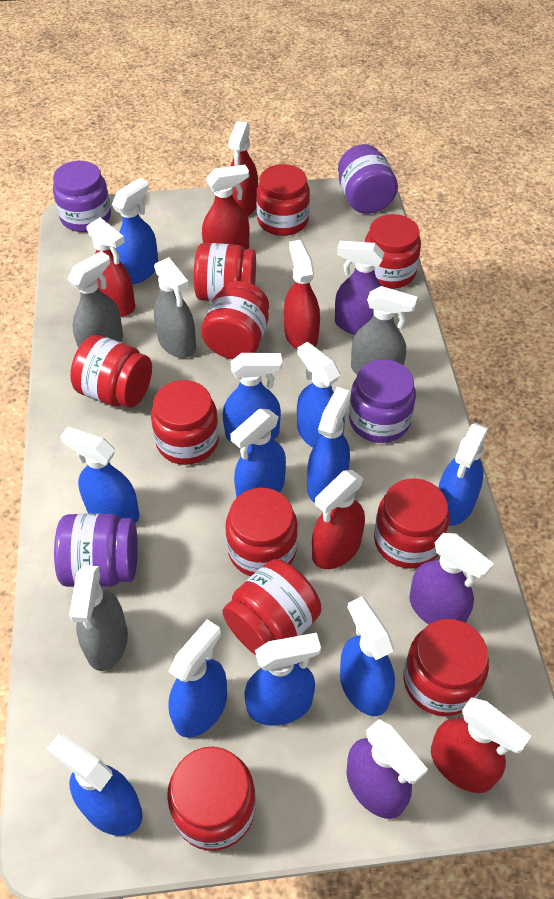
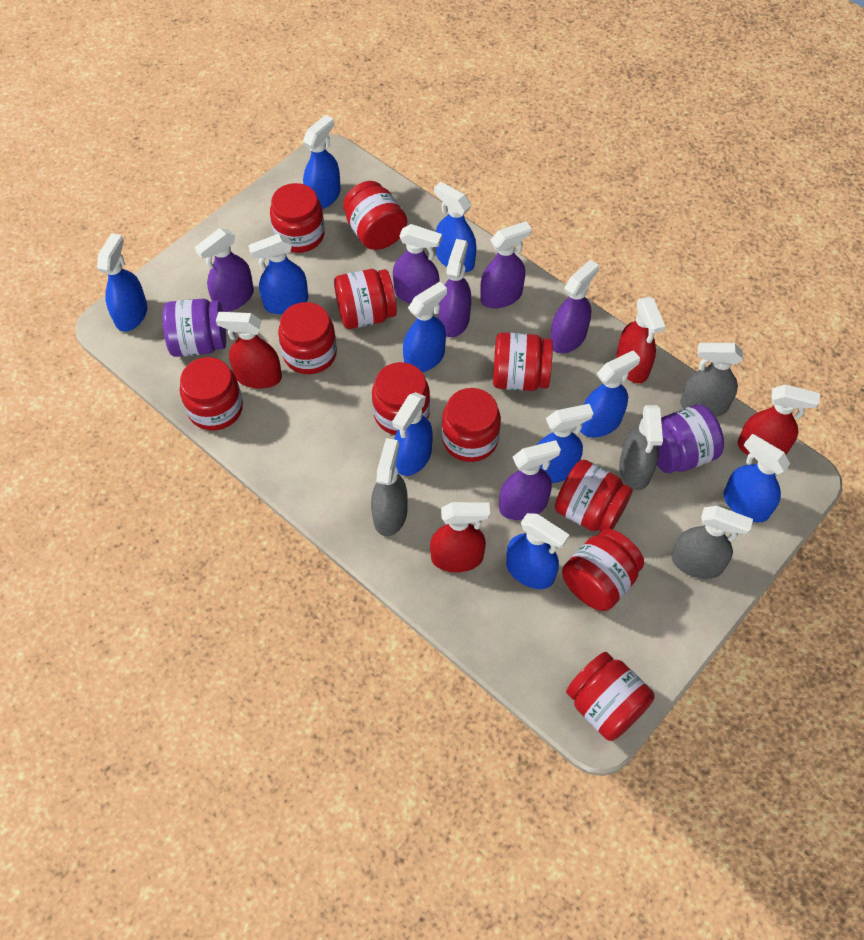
blue spray bottle: [47,734,143,836] [60,427,139,523] [112,178,158,284] [168,619,227,738] [223,353,282,443] [230,409,286,498] [244,633,321,726] [297,342,345,448] [307,387,351,503] [340,596,395,716] [438,423,489,526] = 11 -> [97,233,147,332] [248,234,308,314] [303,115,341,209] [392,392,433,476] [403,282,447,372] [434,182,476,272] [506,513,569,589] [537,404,593,483] [580,350,640,437] [723,434,790,522] = 10
purple jar: [53,161,111,232] [54,514,138,587] [338,144,398,214] [349,359,416,443] = 4 -> [162,299,226,357] [657,404,724,473] = 2
purple spray bottle: [335,241,384,335] [346,719,428,819] [409,533,494,624] = 3 -> [195,228,254,312] [393,224,442,304] [439,239,471,337] [481,221,532,309] [499,440,561,520] [550,260,599,353] = 6
red spray bottle: [86,217,135,316] [202,164,250,249] [228,121,258,217] [284,240,320,349] [312,470,365,569] [431,697,531,793] = 6 -> [216,312,282,389] [430,502,490,572] [616,297,665,383] [738,384,820,455] = 4

